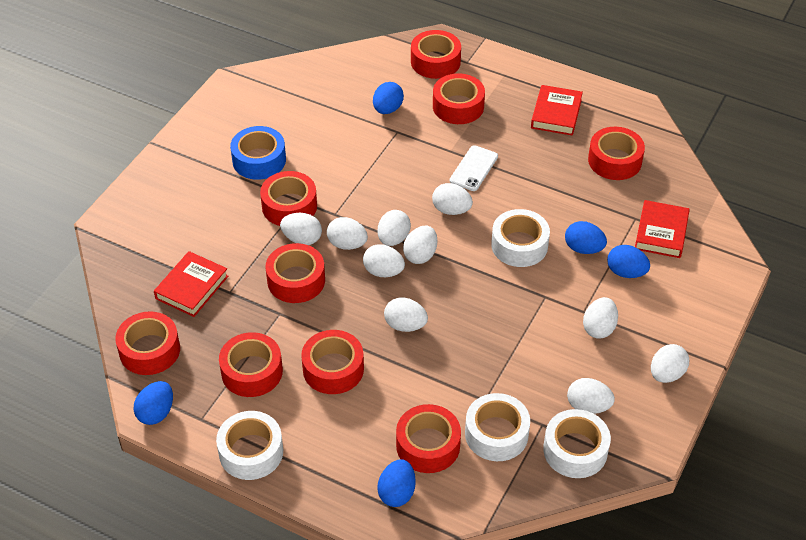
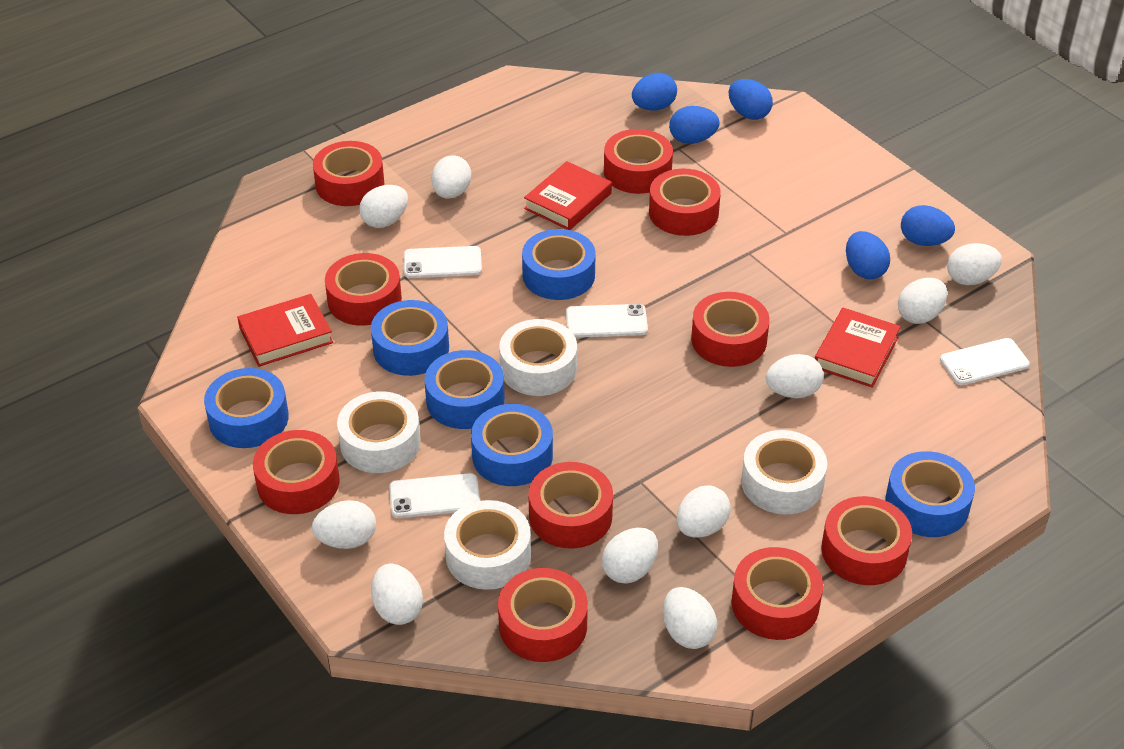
blue tape: [230,126,286,180] = 1 -> [204,368,289,448] [371,300,449,376] [425,350,505,429] [471,404,553,486] [522,229,596,300] [885,451,975,537] = 6
red tape: [115,311,180,375] [219,332,283,397] [260,171,317,226] [266,243,325,303] [301,330,364,394] [396,404,461,473] [411,30,461,79] [433,73,485,124] [588,127,645,180] = 9 -> [253,430,340,514] [313,141,384,206] [325,253,402,326] [498,568,588,662] [529,462,613,549] [604,129,673,194] [649,169,721,236] [691,292,770,367] [731,547,823,640] [821,496,912,585] = 10
white phone: [450,145,498,191] = 1 -> [389,473,480,518] [404,246,482,278] [566,304,648,338] [940,338,1030,385] = 4

